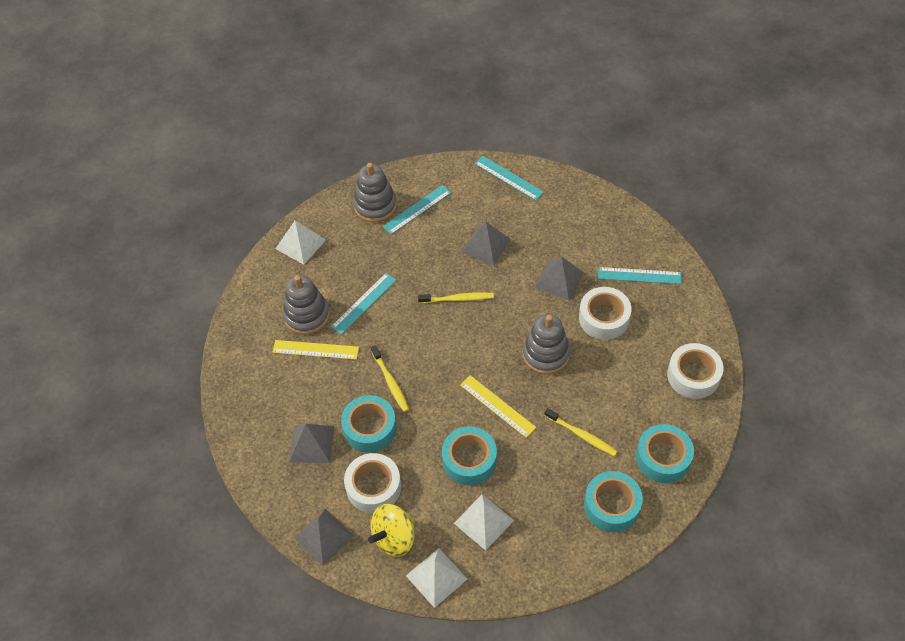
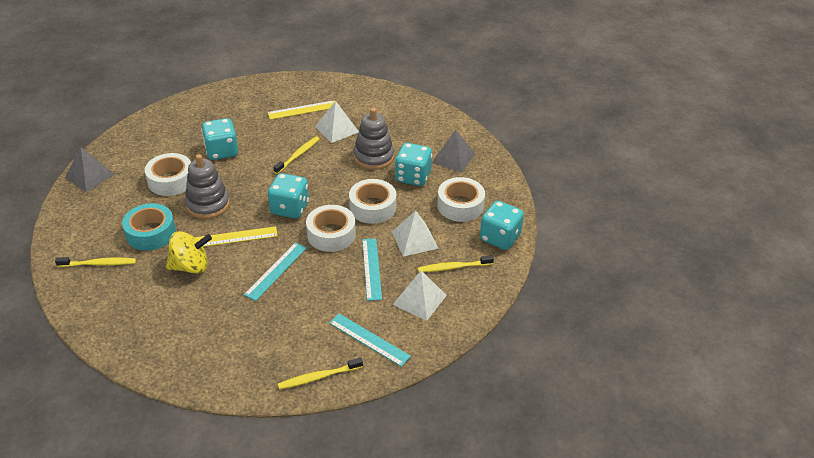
grey pyramid: [289,424,334,463] [294,509,354,566] [462,222,510,266] [535,256,584,301] = 4 -> [65,147,115,192] [432,130,475,173] = 2
grey stacking toy: [283,275,330,335] [353,163,397,222] [522,314,570,374] = 3 -> [185,154,230,219] [354,108,394,170] = 2
turquoise dice: none = 0 -> [201,118,238,160] [268,173,309,219] [395,143,432,186] [480,201,524,250] = 4
turquoise ruler: [331,273,397,335] [382,185,451,235] [474,156,544,200] [598,267,682,284] = 4 -> [244,242,307,301] [329,314,411,367] [362,239,382,301] = 3
turquoise tape: [341,395,397,453] [442,426,497,485] [584,471,643,532] [636,424,694,483] = 4 -> [122,203,176,251] = 1
white tape: [344,453,401,513] [579,287,631,340] [667,343,723,399] = 3 -> [145,153,191,196] [306,205,356,252] [349,179,396,224] [437,177,485,222] = 4
yellow toothbrush: [371,345,409,412] [418,292,494,304] [544,408,618,456] = 3 -> [55,257,136,267] [273,137,319,174] [278,358,363,389] [418,255,494,272] = 4

